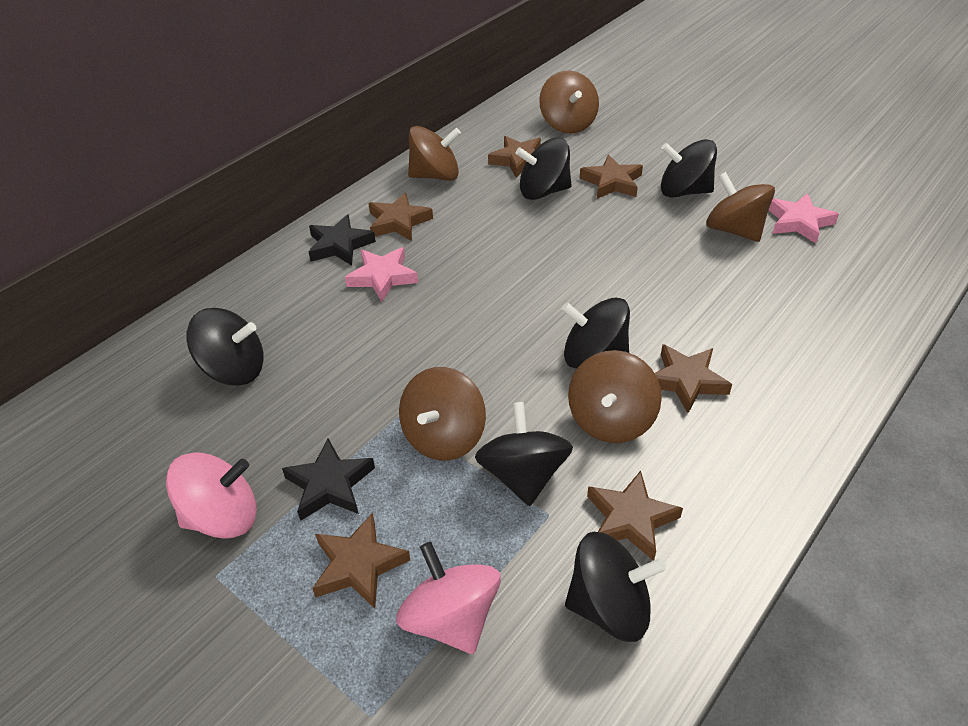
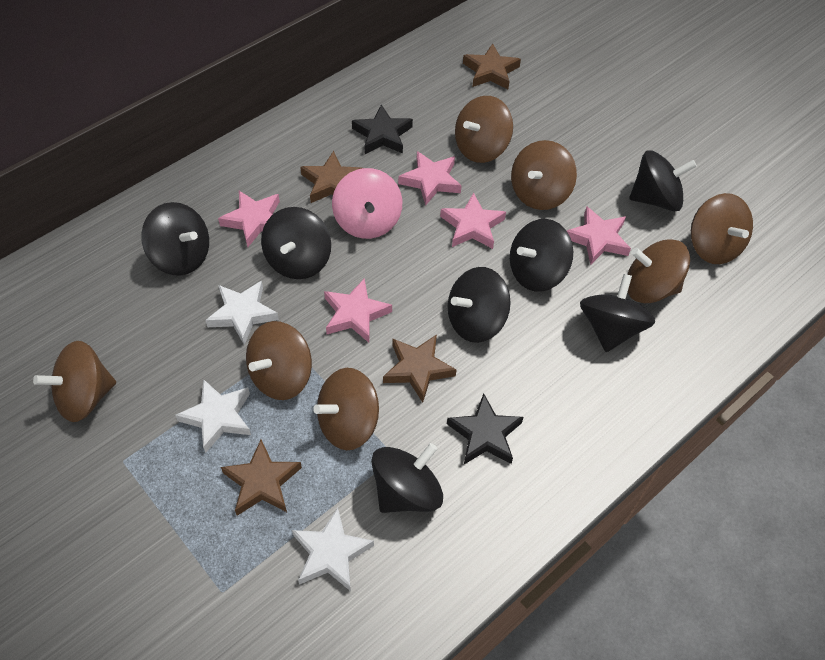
black spinning top: [186,308,264,386] [475,402,573,506] [516,138,572,200] [561,298,630,369] [565,532,666,642] [661,139,717,197] = 6 -> [141,202,209,276] [261,207,331,279] [371,443,443,513] [448,267,511,343] [510,219,573,292] [580,274,655,352] [629,150,697,211] = 7
brown spinning top: [399,367,486,460] [408,126,461,181] [539,71,599,134] [568,350,662,443] [706,172,775,242] = 5 -> [33,341,116,422] [246,321,312,400] [313,368,379,450] [455,96,513,163] [511,140,577,210] [627,239,690,303] [691,193,753,264] = 7
brown star: [312,513,410,609] [368,192,433,241] [488,136,541,178] [580,155,643,199] [587,470,683,561] [655,344,732,413] = 6 -> [221,439,302,516] [300,151,362,203] [383,335,456,402] [463,44,521,89] = 4
pink spinning top: [166,452,257,539] [396,542,501,654] = 2 -> [332,168,402,239] = 1
pink star: [345,247,418,302] [769,194,839,243] = 2 -> [218,191,280,247] [324,279,392,343] [398,151,462,206] [440,193,506,249] [567,206,631,265] = 5
white star: none = 0 -> [175,379,251,453] [205,281,279,345] [292,508,374,591] = 3

